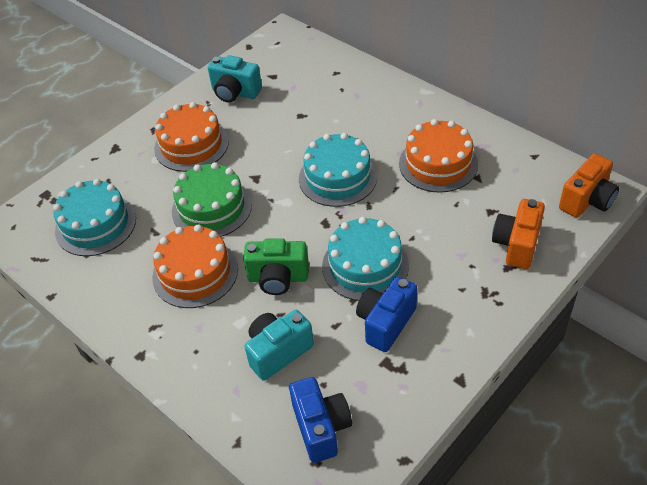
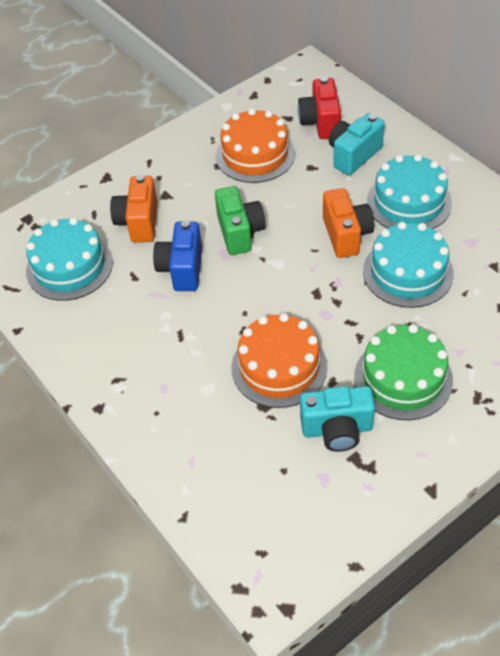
blue camera: [289,377,352,463] [356,277,417,352] = 2 -> [153,220,202,291] = 1
orange cake: [152,224,238,308] [154,102,229,172] [399,119,478,193] = 3 -> [216,108,295,183] [232,313,328,408] = 2
red camera: none = 0 -> [298,77,341,139] = 1

